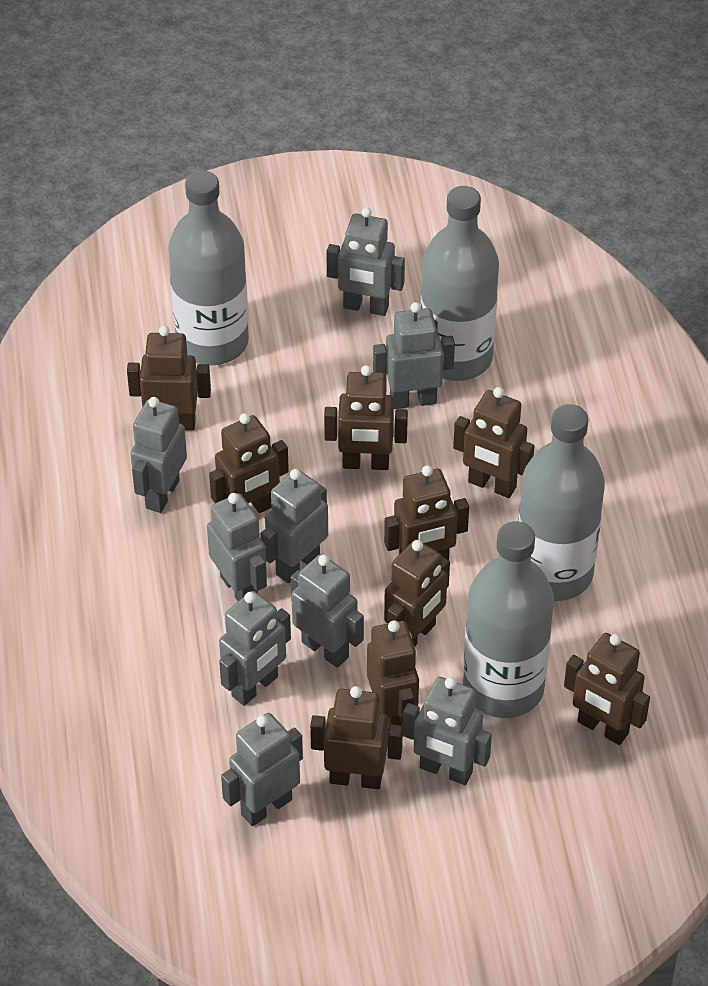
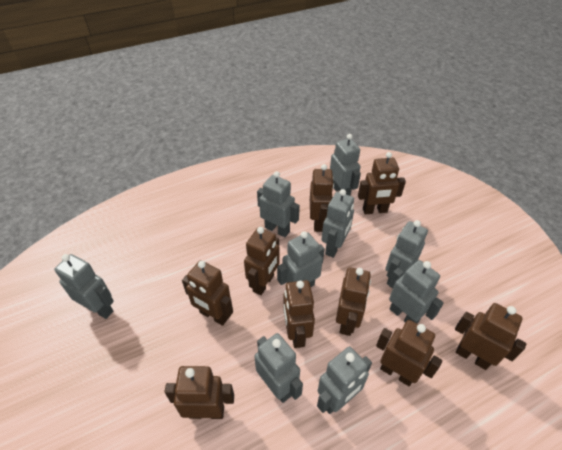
grey bottle: [168,170,249,365] [421,186,499,381] [463,521,554,718] [518,404,605,601] = 4 -> none = 0

